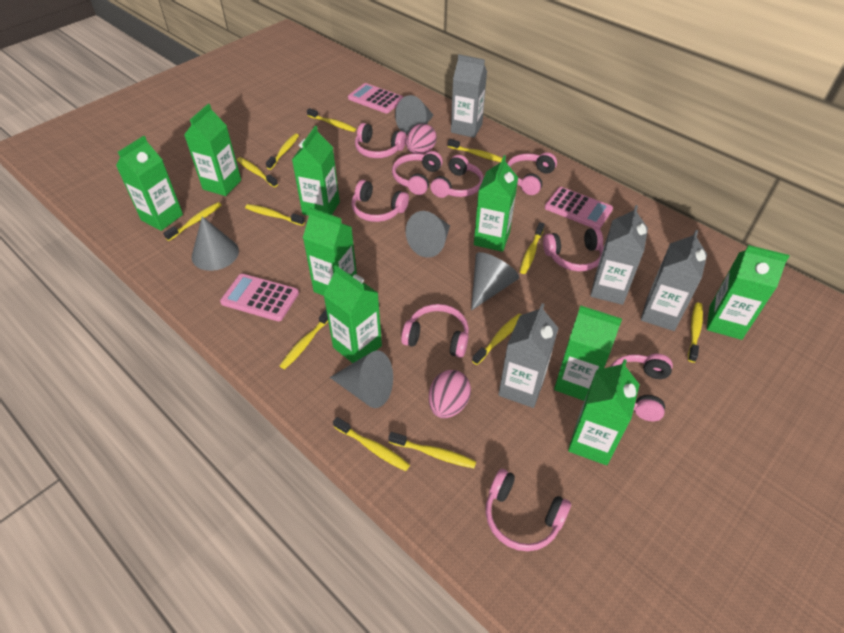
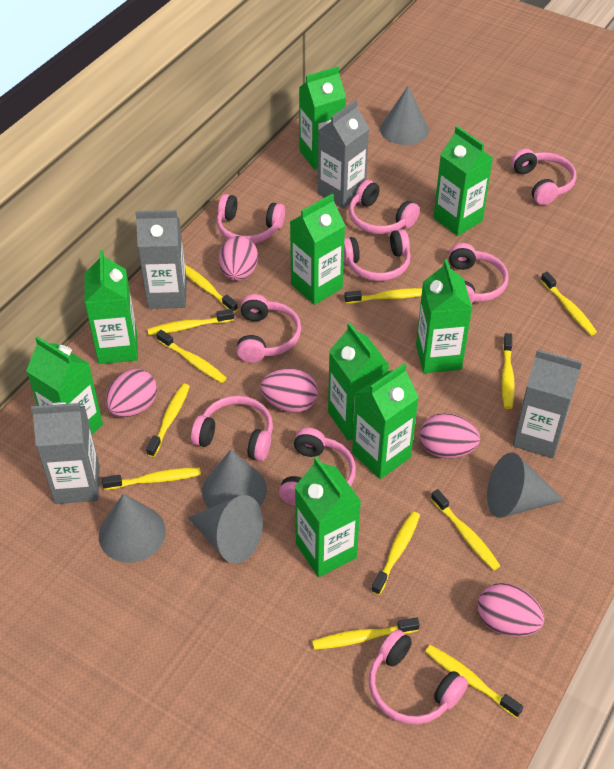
pink calculator: [220,274,299,321] [348,83,403,113] [545,187,613,229] = 3 -> none = 0
pink egg: [406,124,437,154] [429,370,471,418] = 2 -> [105,369,157,417] [219,236,258,281] [260,369,318,413] [420,413,480,459] [477,583,545,637] = 5

